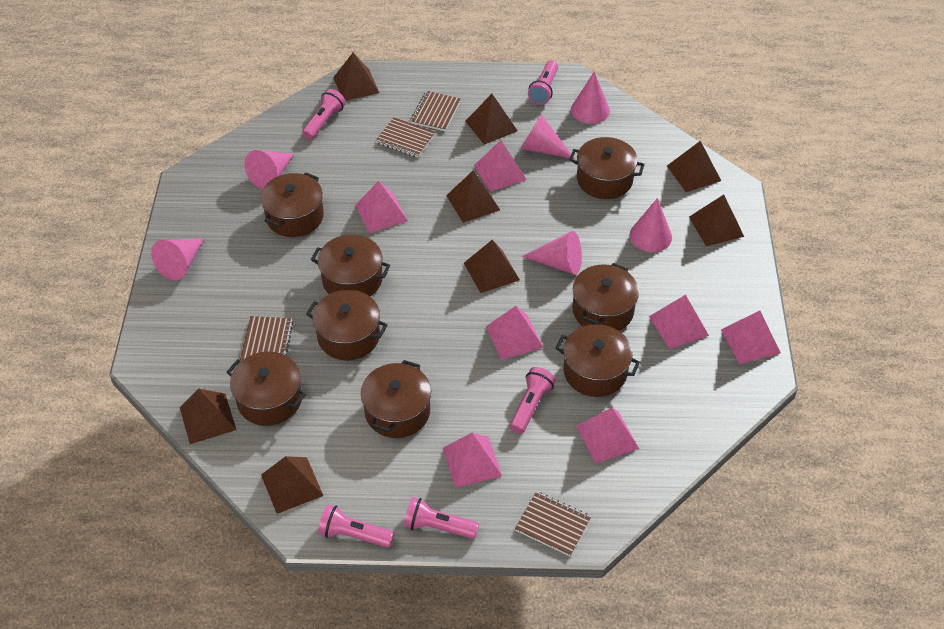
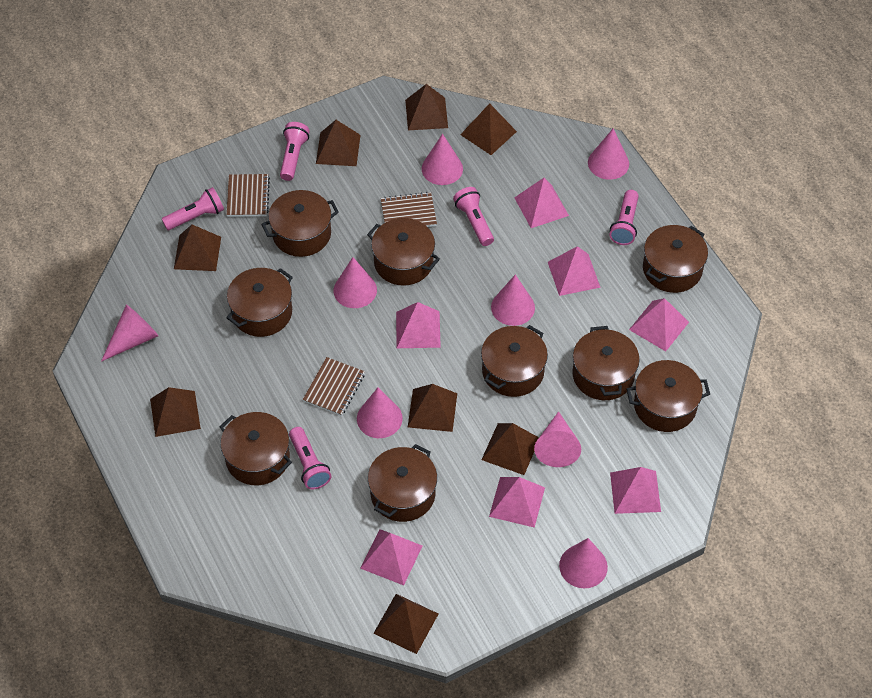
brown notebook: [240,316,293,361] [376,117,436,158] [410,91,461,131] [515,491,591,556] = 4 -> [226,174,270,217] [303,357,365,416] [381,192,437,227] = 3
brown pot: [227,351,306,426] [260,172,324,237] [306,290,388,360] [311,235,390,296] [361,360,431,438] [555,324,640,397] [569,137,645,199] [572,263,639,331] = 8 -> [219,412,292,485] [226,268,293,337] [261,190,339,257] [367,218,440,286] [368,444,437,522] [481,325,548,397] [572,326,640,400] [627,360,710,432] [643,225,708,293] = 9
pink cone: [151,239,204,280] [245,150,294,189] [520,114,575,159] [522,231,582,275] [571,71,610,124] [630,198,672,252] = 6 -> [101,305,158,362] [334,257,377,308] [357,388,403,438] [422,134,463,185] [491,274,535,326] [534,411,581,467] [559,538,608,588] [588,128,629,180] = 8

